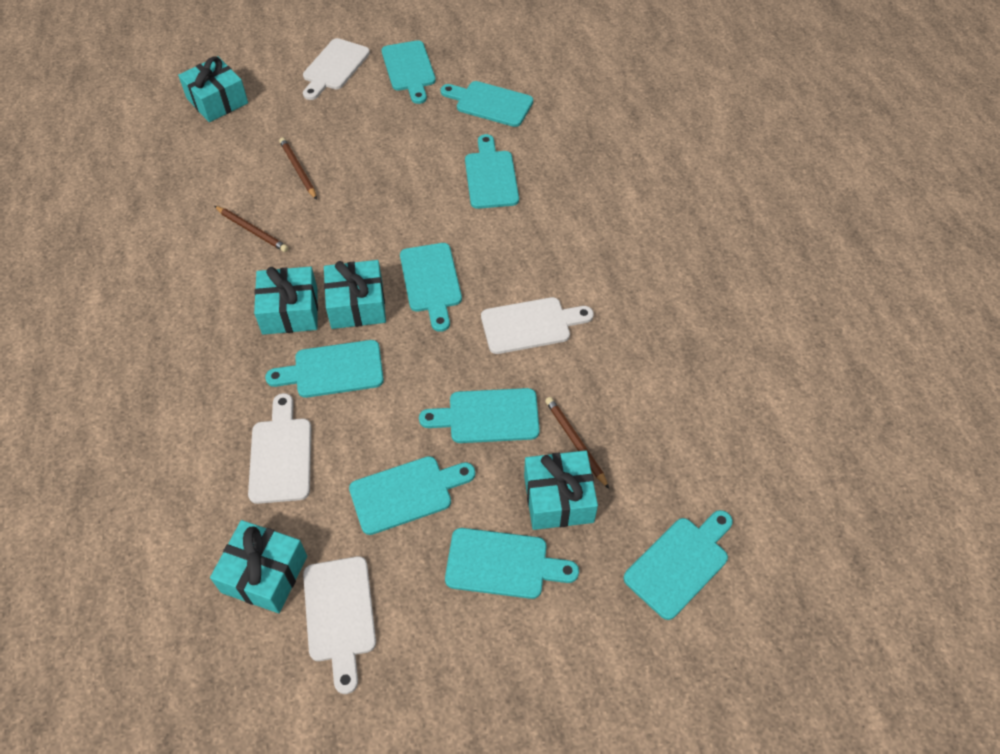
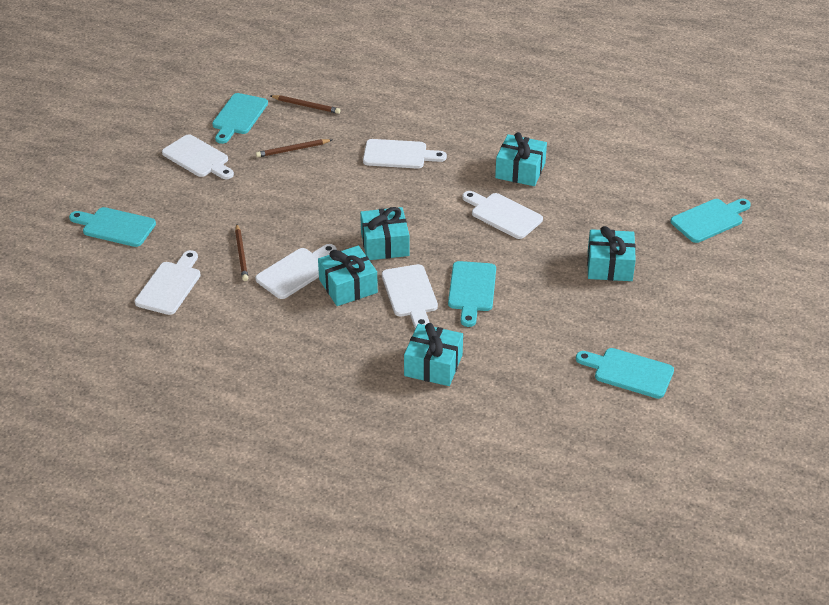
turquoise cutting board: [265,340,384,398] [349,456,475,535] [382,40,436,104] [400,243,462,332] [419,388,540,443] [440,81,533,127] [445,528,579,599] [465,134,519,209] [624,510,733,620] = 9 -> [69,207,156,247] [212,93,268,144] [448,261,496,327] [576,348,674,399] [671,199,751,243] = 5
white cutting board: [248,393,312,504] [303,38,370,100] [303,556,376,694] [481,297,594,354] = 4 -> [135,250,201,315] [162,134,234,179] [255,244,337,299] [363,139,447,169] [382,264,438,329] [462,191,543,239] = 6

